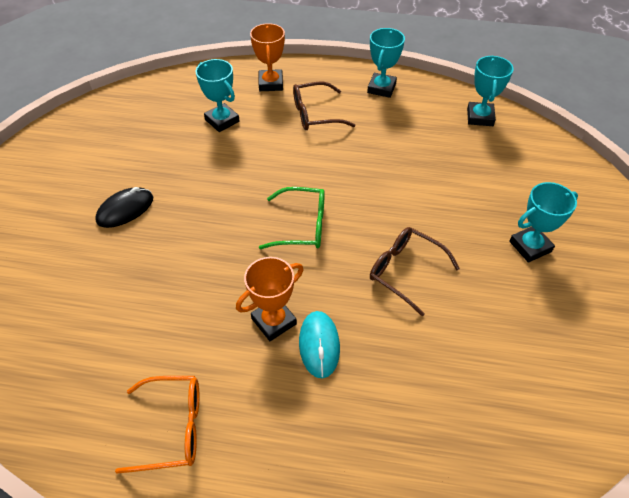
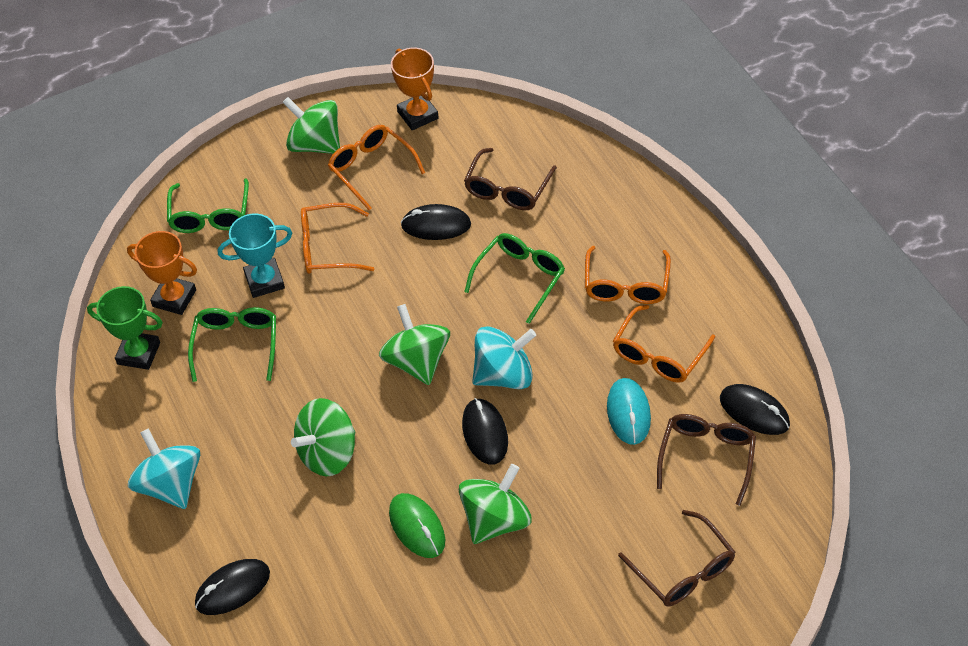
black mouse: [95,187,153,228] = 1 -> [195,559,270,615] [401,204,471,240] [462,398,508,465] [720,384,790,435] = 4
brown glasses: [293,82,355,130] [370,227,460,317] = 2 -> [464,148,557,210] [618,510,735,607] [657,414,756,506] = 3
green glasses: [259,187,325,249] = 1 -> [167,178,249,233] [188,307,276,382] [464,233,565,324] = 3
green mouse: none = 0 -> [389,493,445,558] = 1
green spinning top: none = 0 -> [282,97,340,154] [291,398,355,477] [379,304,450,385] [459,464,532,544] = 4
green trophy: none = 0 -> [87,286,163,370] = 1
orange glasses: [115,376,199,474] = 1 -> [301,203,374,274] [328,125,425,210] [585,246,671,304] [613,305,715,383] = 4
turquoise spinning top: none = 0 -> [128,428,200,509] [472,326,536,389] = 2
turquoise trophy: [196,59,240,132] [367,28,405,98] [467,56,514,126] [509,182,578,263] = 4 -> [218,213,292,298] = 1

